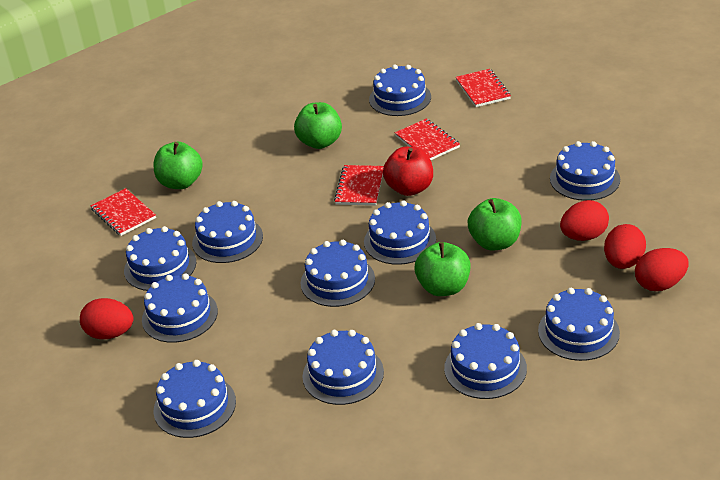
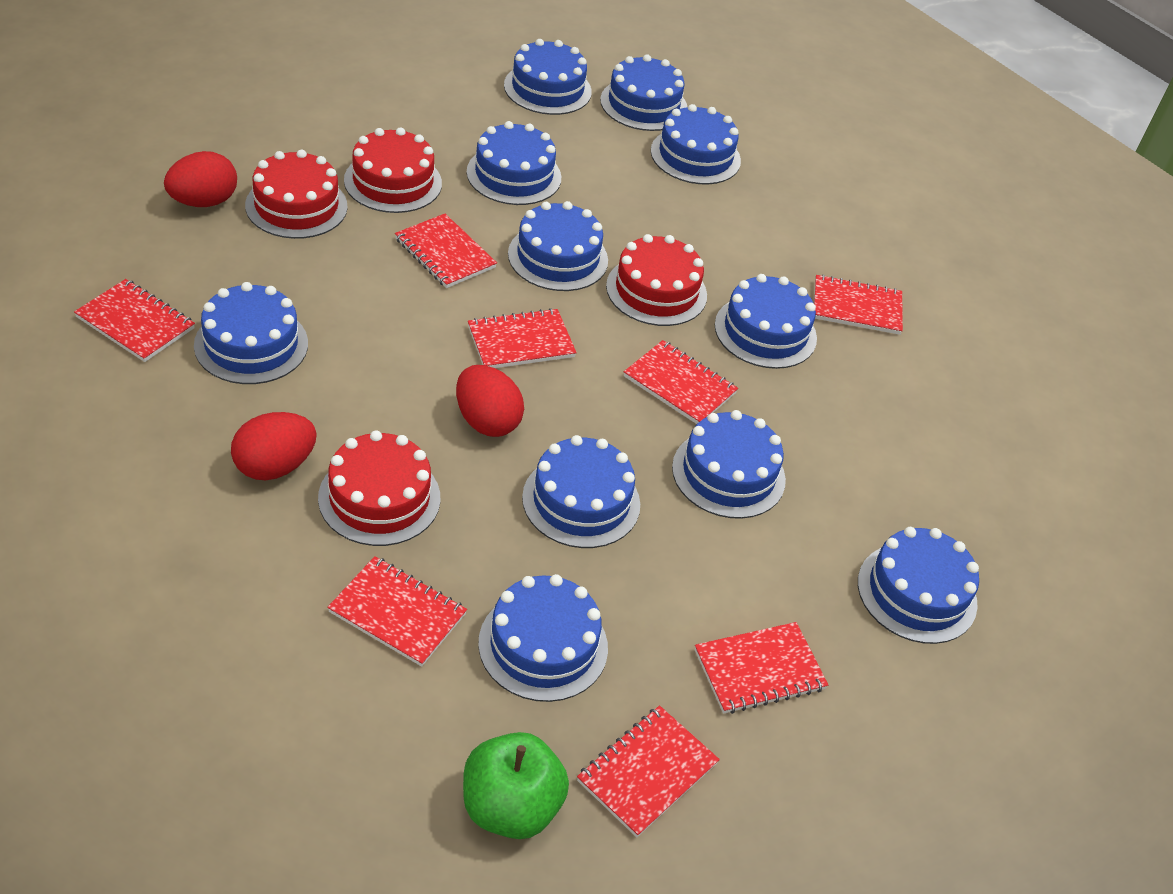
green apple: [154,142,203,189] [294,102,342,149] [415,242,471,296] [468,198,522,250] = 4 -> [463,732,569,839] = 1
red apple: [383,147,433,196] = 1 -> none = 0
red cake: none = 0 -> [245,150,348,239] [318,430,440,546] [344,127,442,213] [606,234,707,326] = 4
red egg: [80,298,134,339] [560,200,609,241] [604,224,646,269] [635,248,688,291] = 4 -> [164,151,237,207] [231,412,317,480] [456,365,524,437] = 3
red notebook: [90,188,156,236] [334,165,384,206] [395,118,460,160] [455,69,511,107] = 4 -> [74,279,195,362] [327,556,467,667] [395,214,497,288] [468,308,577,368] [577,705,720,837] [624,340,738,424] [695,622,828,714] [814,274,903,335] = 8

